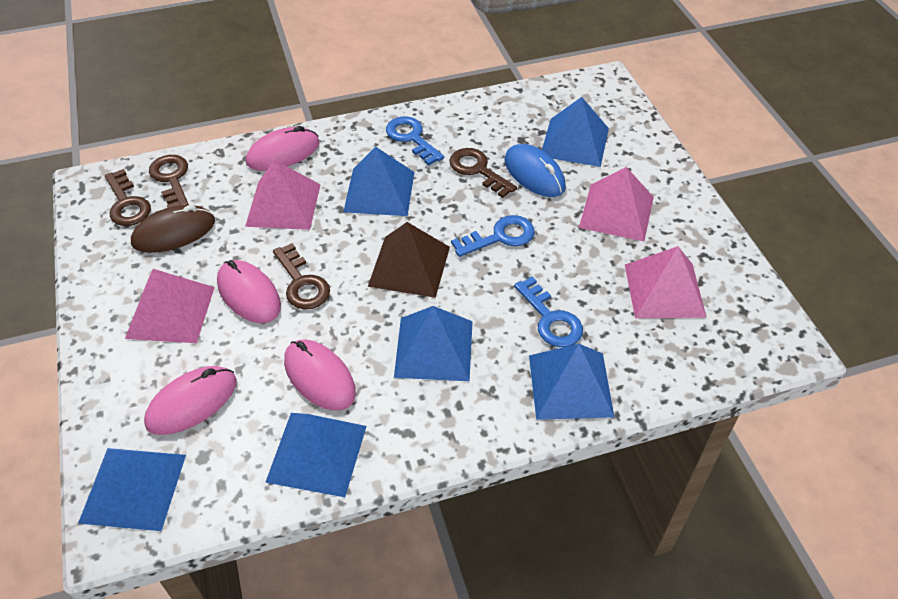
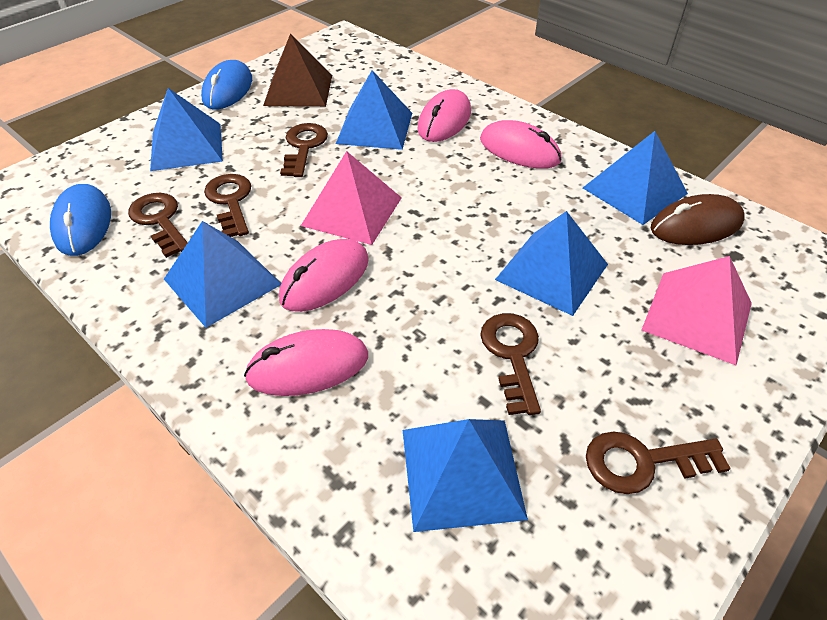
blue key: [386,116,444,165] [451,215,535,257] [514,276,583,347] = 3 -> none = 0
blue mouse: [504,144,566,197] = 1 -> [50,184,111,256] [201,60,252,110] = 2
brown key: [105,169,151,226] [149,155,189,208] [273,243,330,309] [449,148,517,198] = 4 -> [128,193,188,258] [204,174,251,237] [280,123,328,177] [480,313,541,415] [586,432,731,494] = 5
pink pyramid: [125,269,215,343] [245,160,321,230] [579,167,654,241] [625,246,707,319] = 4 -> [301,151,402,245] [642,256,752,366] = 2

